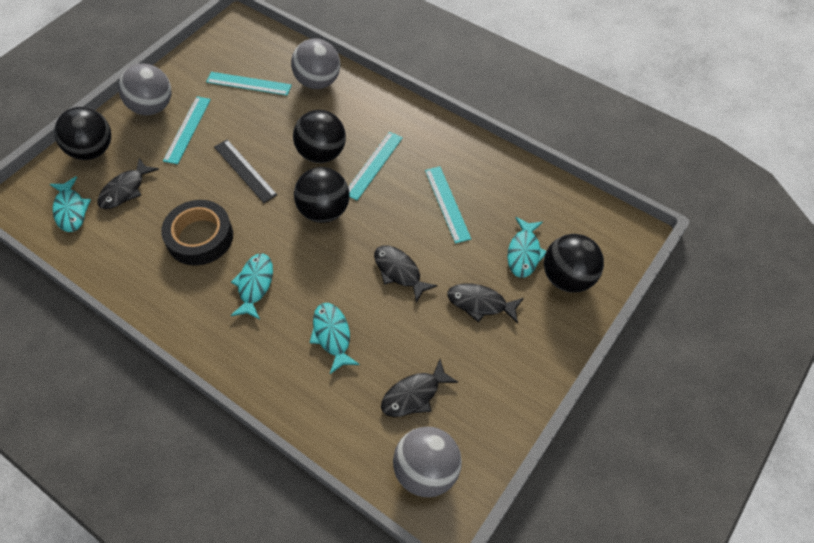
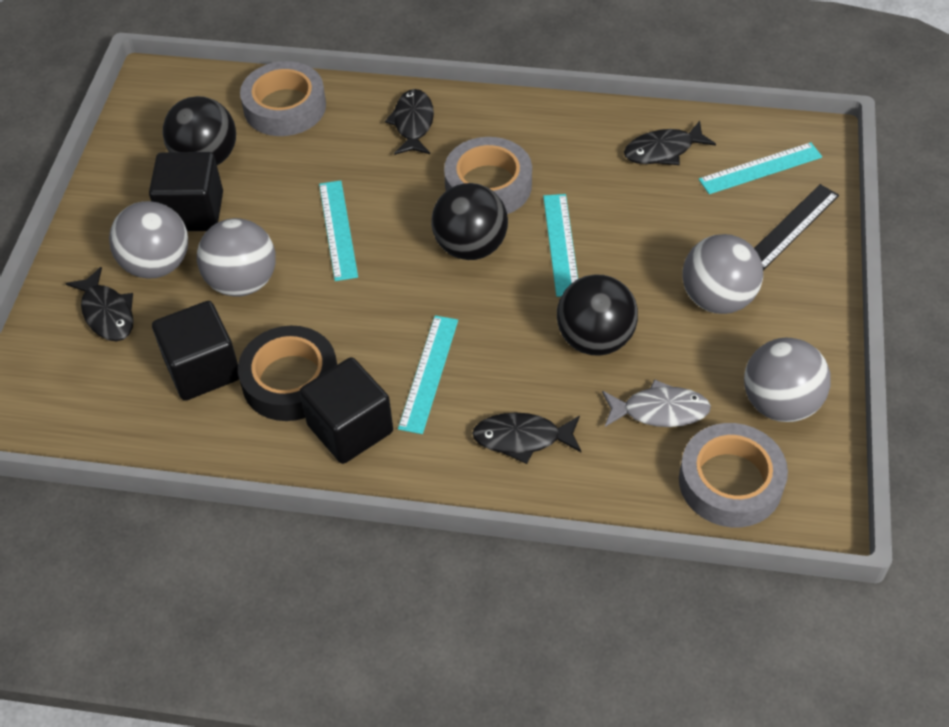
black ball: [54,107,111,160] [293,110,346,163] [294,167,349,223] [544,234,604,293] = 4 -> [162,96,236,165] [431,183,508,260] [557,274,638,356] = 3
black cube: none = 0 -> [149,152,223,231] [152,301,239,401] [300,357,393,464] = 3
grey ball: [118,64,171,115] [291,38,340,89] [393,427,462,497] = 3 -> [109,201,188,279] [197,218,276,297] [682,234,763,314] [744,338,831,422] = 4
grey fish: none = 0 -> [602,379,711,427] = 1
grey tape: none = 0 -> [240,61,326,136] [444,137,532,214] [679,423,788,527] = 3
turquoise fish: [50,176,91,232] [230,253,273,319] [310,303,360,374] [507,217,546,278] = 4 -> none = 0

